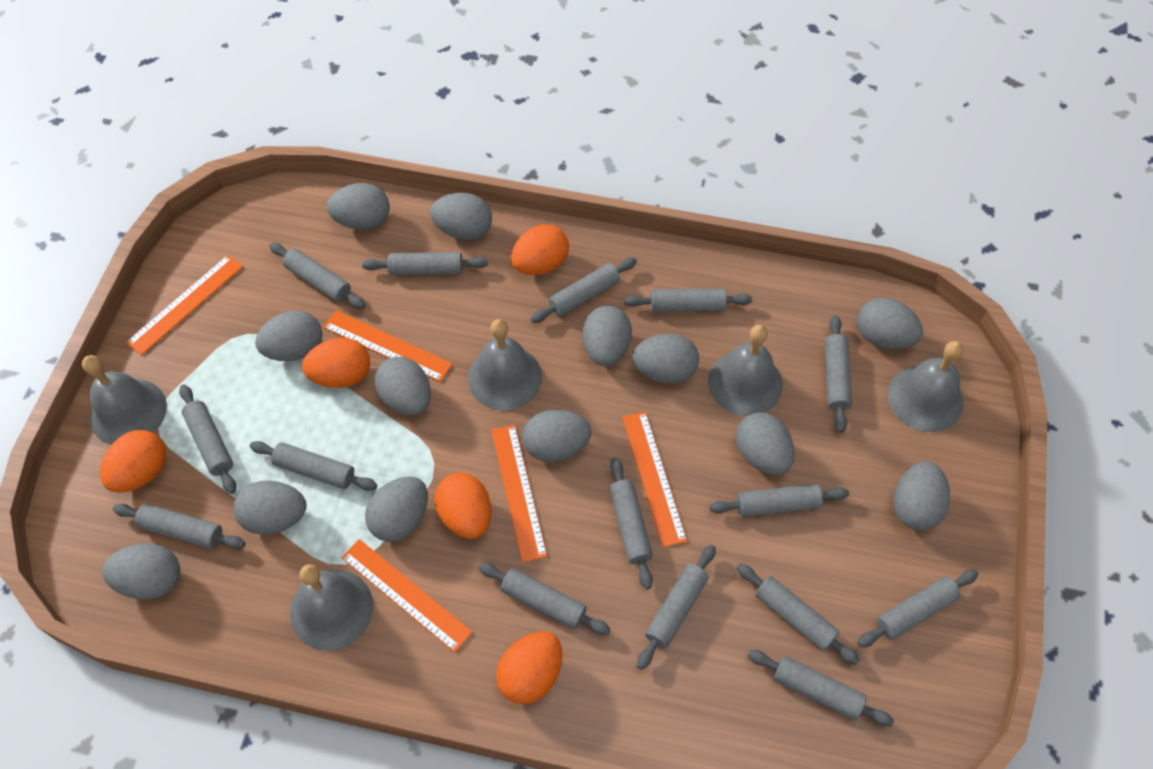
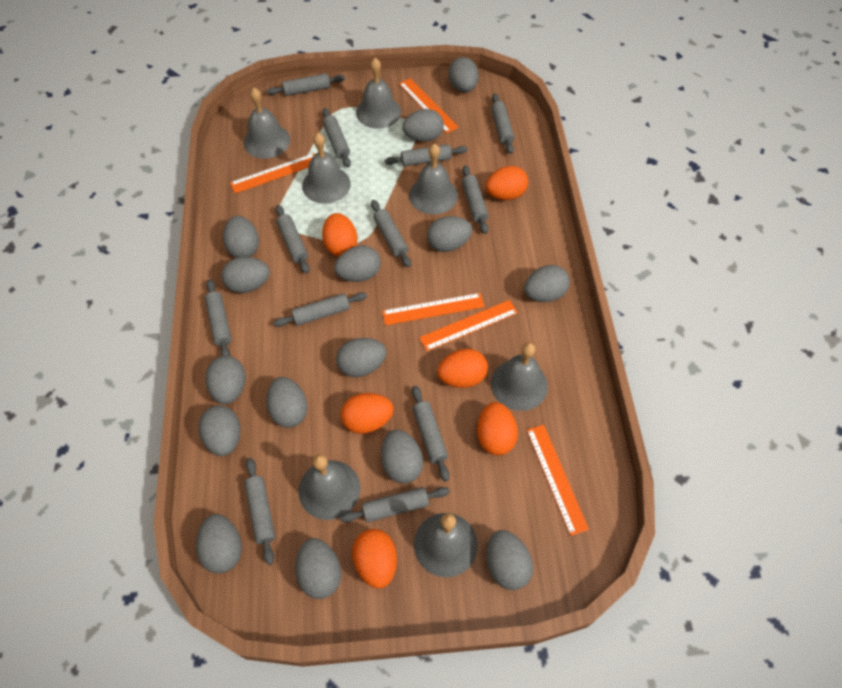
grey bell: [82,355,167,445] [290,564,373,650] [468,319,542,411] [708,325,783,416] [888,341,964,432] = 5 -> [244,88,290,159] [299,454,360,520] [302,133,351,204] [356,58,401,129] [409,144,458,214] [414,513,478,577] [491,342,548,411] = 7
grey egg: [102,543,180,600] [233,480,307,535] [255,310,323,361] [327,183,390,230] [365,476,428,542] [375,357,431,415] [430,193,492,240] [522,410,592,462] [583,305,632,366] [632,334,699,384] [736,413,795,475] [857,298,923,349] [894,461,950,531] = 13 -> [196,514,242,574] [198,405,240,456] [205,356,246,404] [221,257,270,293] [223,216,259,258] [266,377,308,427] [295,538,341,599] [334,245,381,282] [336,338,386,377] [381,429,423,484] [402,109,444,142] [427,216,472,252] [448,57,479,92] [486,530,533,590] [524,265,570,302] = 15
grey rolling pin: [113,504,246,549] [179,385,236,494] [250,441,377,491] [269,243,365,309] [362,252,488,275] [478,563,611,635] [531,258,637,323] [610,457,653,589] [624,288,752,312] [637,545,716,670] [709,484,849,517] [737,564,860,665] [748,650,894,726] [825,315,852,433] [857,570,978,647] = 15 -> [205,279,232,356] [244,458,275,565] [267,74,345,96] [273,292,367,327] [275,205,309,274] [322,108,351,167] [340,487,449,523] [371,200,411,267] [384,144,468,166] [412,386,449,481] [462,165,488,234] [491,93,514,154] = 12
orange egg: [100,430,166,493] [302,338,370,388] [434,473,492,539] [496,631,562,704] [511,224,569,275] = 5 -> [322,213,357,256] [341,393,394,434] [352,529,397,589] [437,349,488,388] [477,402,518,455] [486,166,528,200] = 6

